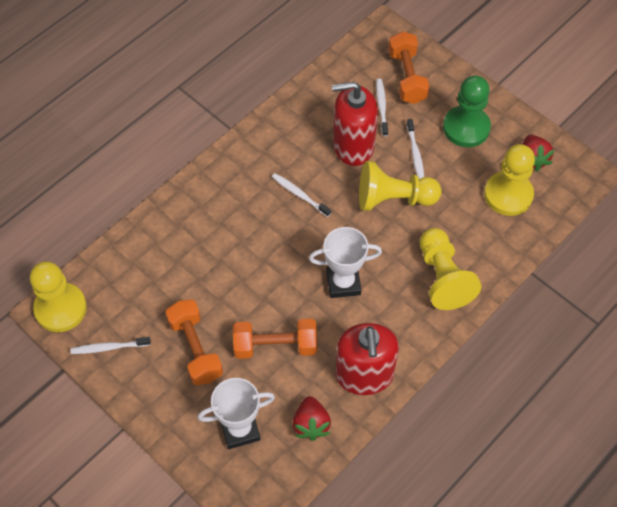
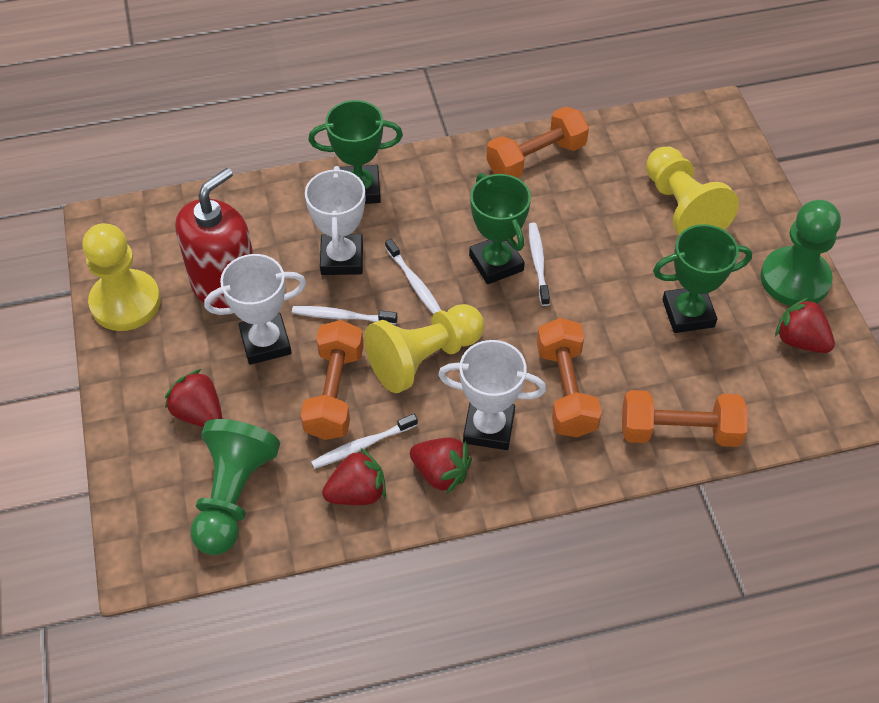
green pawn: [443,76,491,147] = 1 -> [191,419,280,555] [760,200,841,306] = 2
green trophy: none = 0 -> [308,100,403,204] [469,173,531,284] [653,224,752,333] = 3
orange dumbbell: [165,300,223,385] [233,319,317,359] [389,31,430,104] = 3 -> [301,320,364,440] [486,107,589,178] [537,318,602,437] [622,390,748,447] = 4
red soap dispenser: [332,82,378,166] [336,323,399,395] = 2 -> [175,168,253,308] = 1
red strawberry: [293,396,331,441] [522,135,555,172] = 2 -> [165,369,222,427] [322,448,386,505] [410,437,472,495] [775,297,835,353] = 4
white trophy: [198,378,275,449] [309,227,382,298] = 2 -> [204,254,306,365] [305,166,365,275] [438,340,546,450] = 3
yellow pawn: [30,261,87,332] [359,161,442,211] [420,228,482,310] [484,144,535,216] = 4 -> [82,223,161,331] [364,304,484,393] [646,147,739,235] = 3

